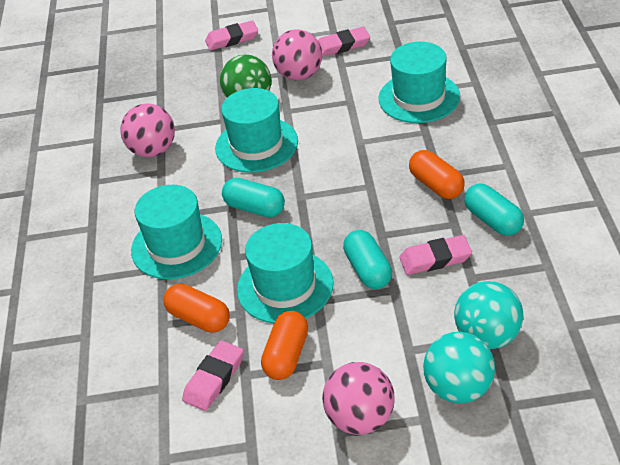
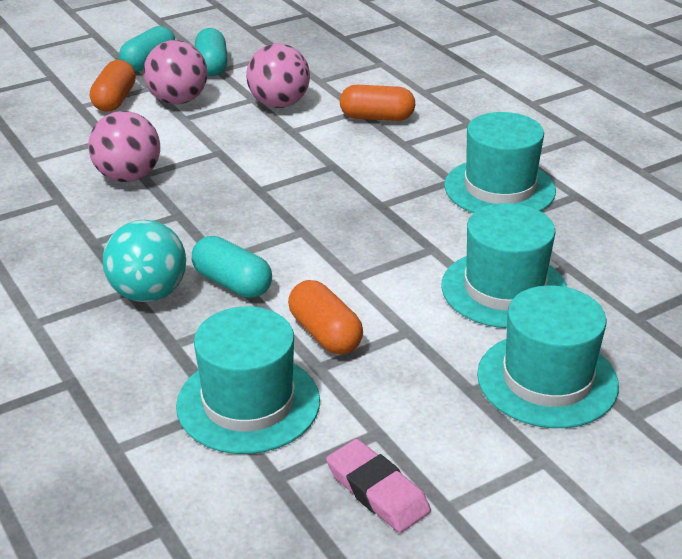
green ball: [220,55,271,98] = 1 -> none = 0
pink eraser: [182,340,244,411] [205,20,258,51] [318,27,370,57] [399,235,472,275] = 4 -> [326,439,431,533] = 1
turquoise ball: [423,332,495,403] [454,281,523,349] = 2 -> [103,220,186,302] = 1

